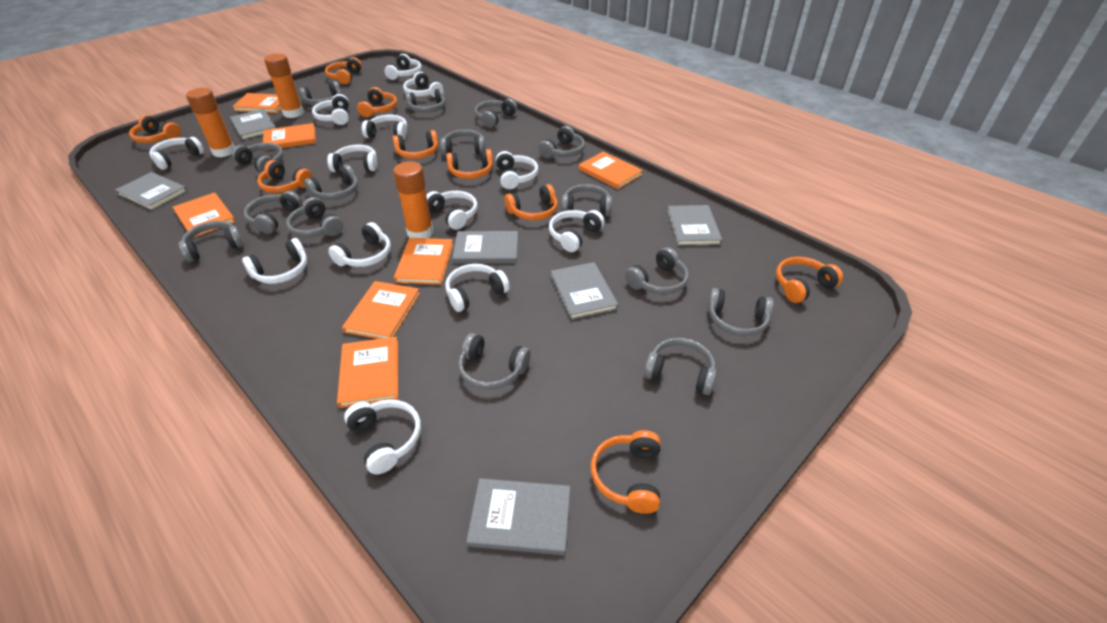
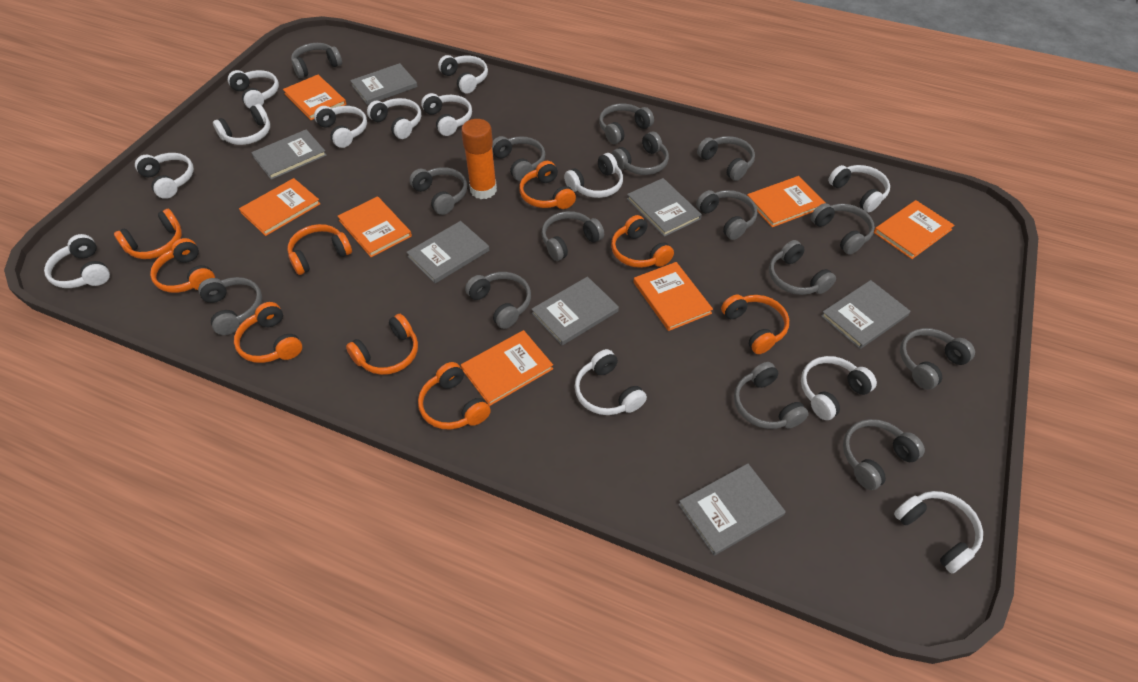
grey book: [115,172,187,211] [230,109,275,140] [452,231,518,264] [466,478,570,555] [551,262,618,320] [667,205,723,246] = 6 -> [251,129,327,180] [350,63,418,105] [406,221,489,283] [531,277,619,345] [627,178,702,237] [678,463,786,556] [821,280,910,349] = 7
orange glue stick: [186,88,235,157] [264,54,304,118] [393,161,433,238] = 3 -> [461,119,497,199] = 1

